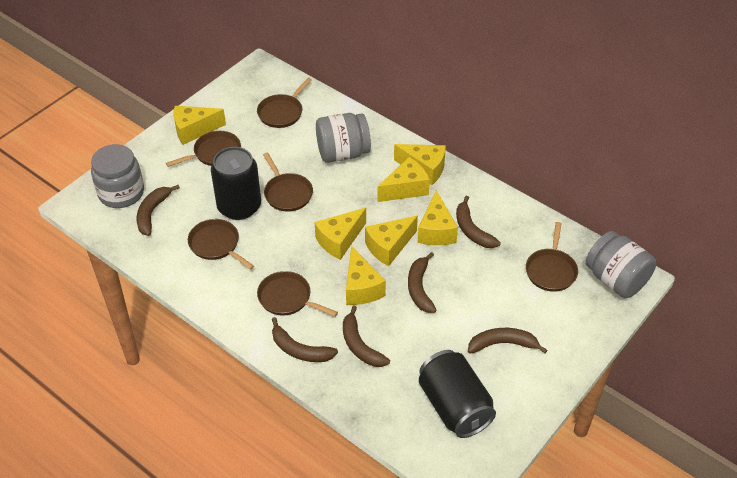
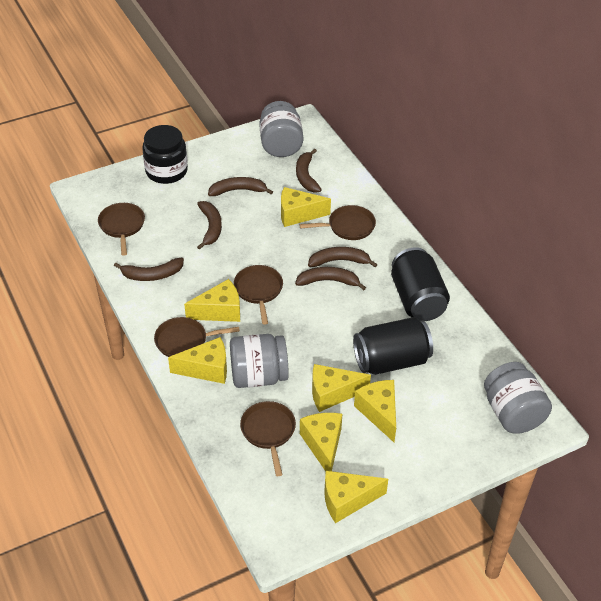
black jar: none = 0 -> [142,125,188,184] = 1
brown pan: [166,131,241,167] [188,219,254,270] [257,77,312,128] [257,271,338,317] [263,152,313,212] [526,222,578,292] = 6 -> [98,203,145,256] [154,317,240,357] [234,265,283,325] [240,401,296,476] [299,205,376,240] = 5

